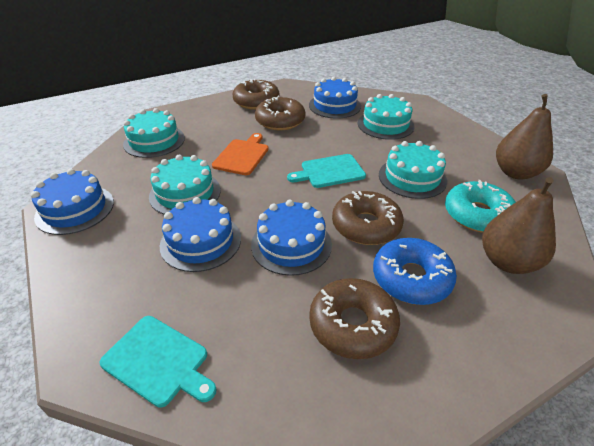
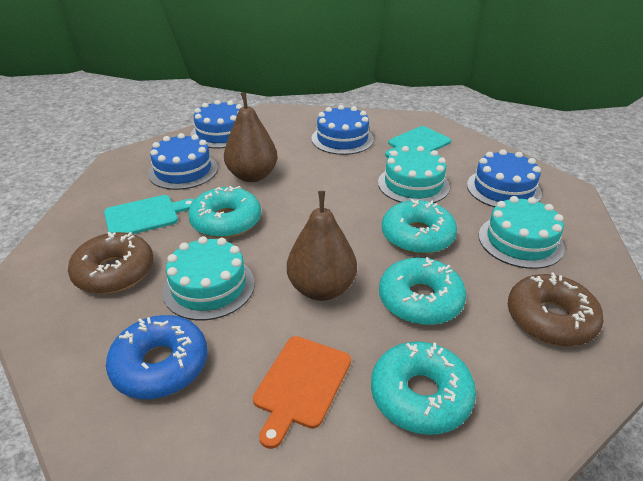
brown donut: [232,79,280,110] [255,96,305,131] [309,278,400,359] [332,191,404,245] = 4 -> [68,232,154,294] [508,272,604,346] = 2
turquoise cake: [123,108,185,158] [149,155,221,214] [358,94,414,140] [379,141,447,199] = 4 -> [162,236,255,320] [378,146,450,203] [479,196,565,269] = 3
turquoise donut: [445,180,516,233] = 1 -> [188,186,261,238] [371,341,476,435] [379,257,466,325] [382,199,457,254] = 4

